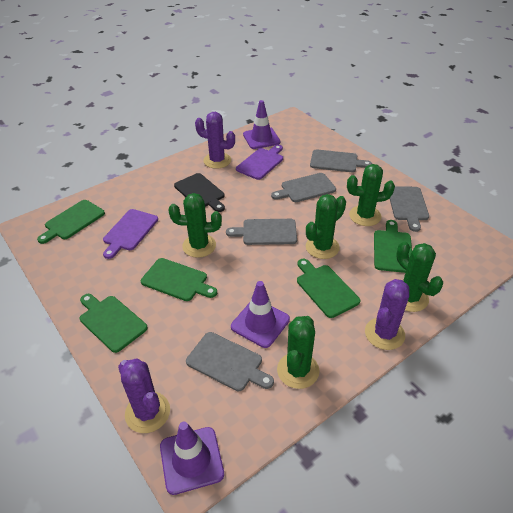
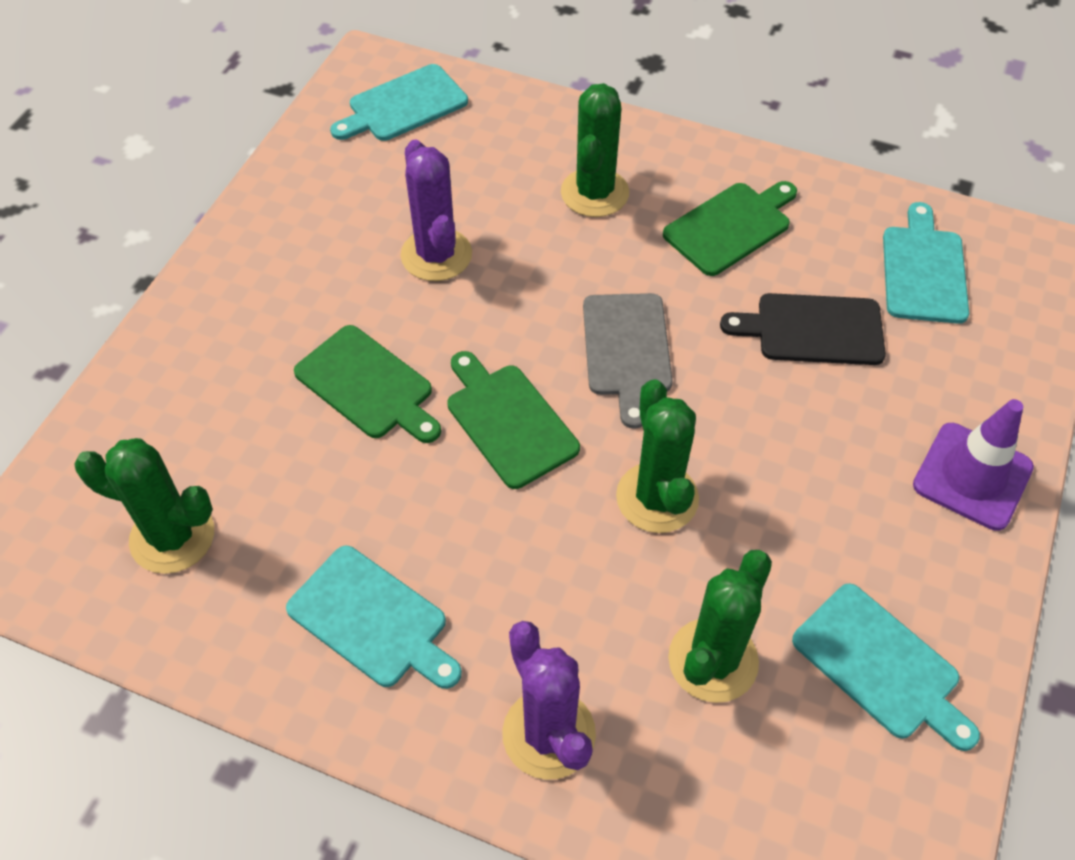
green cactus: [168,193,222,258] [277,316,320,389] [306,194,346,259] [347,164,395,226] [396,241,443,312] = 5 -> [74,438,214,574] [561,83,629,217] [616,379,699,533] [668,550,772,703] = 4
green cutting board: [37,200,105,244] [80,294,148,353] [141,258,217,301] [297,259,360,318] [374,220,412,273] = 5 -> [294,325,441,443] [447,351,580,489] [663,181,797,276] = 3
grey cutting board: [186,332,274,391] [226,219,297,245] [271,173,336,202] [310,149,372,172] [389,187,429,232] = 5 -> [583,293,673,429] = 1
purple cactus: [118,358,170,433] [195,112,235,169] [365,279,409,350] = 3 -> [401,139,472,281] [502,621,596,780] = 2
purple cutting board: [103,209,158,259] [236,145,283,180] = 2 -> none = 0
purple traffic cone: [160,422,224,495] [231,281,290,348] [243,100,280,149] = 3 -> [913,399,1034,531] = 1
turquoise cutting board: none = 0 -> [286,546,462,689] [330,64,468,141] [792,583,980,751] [883,202,969,324] = 4

